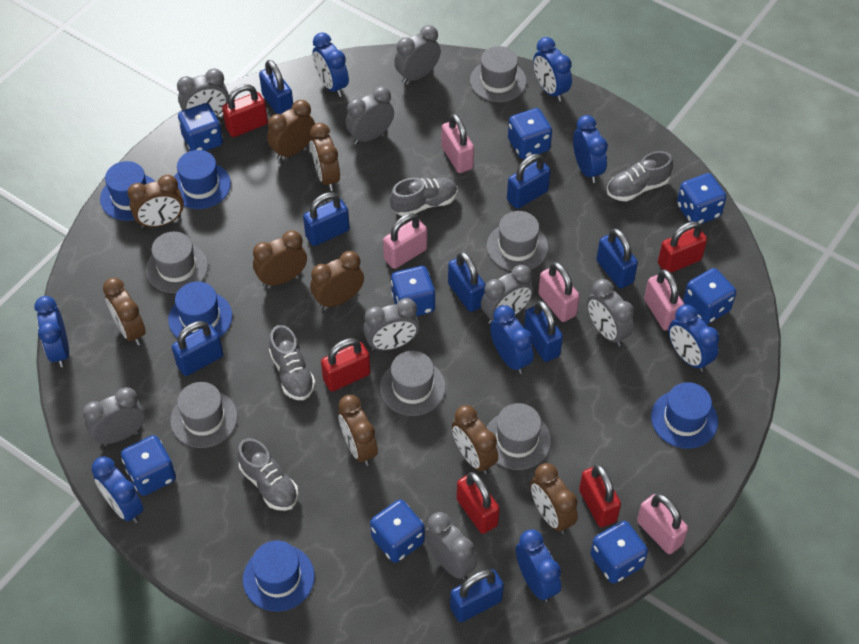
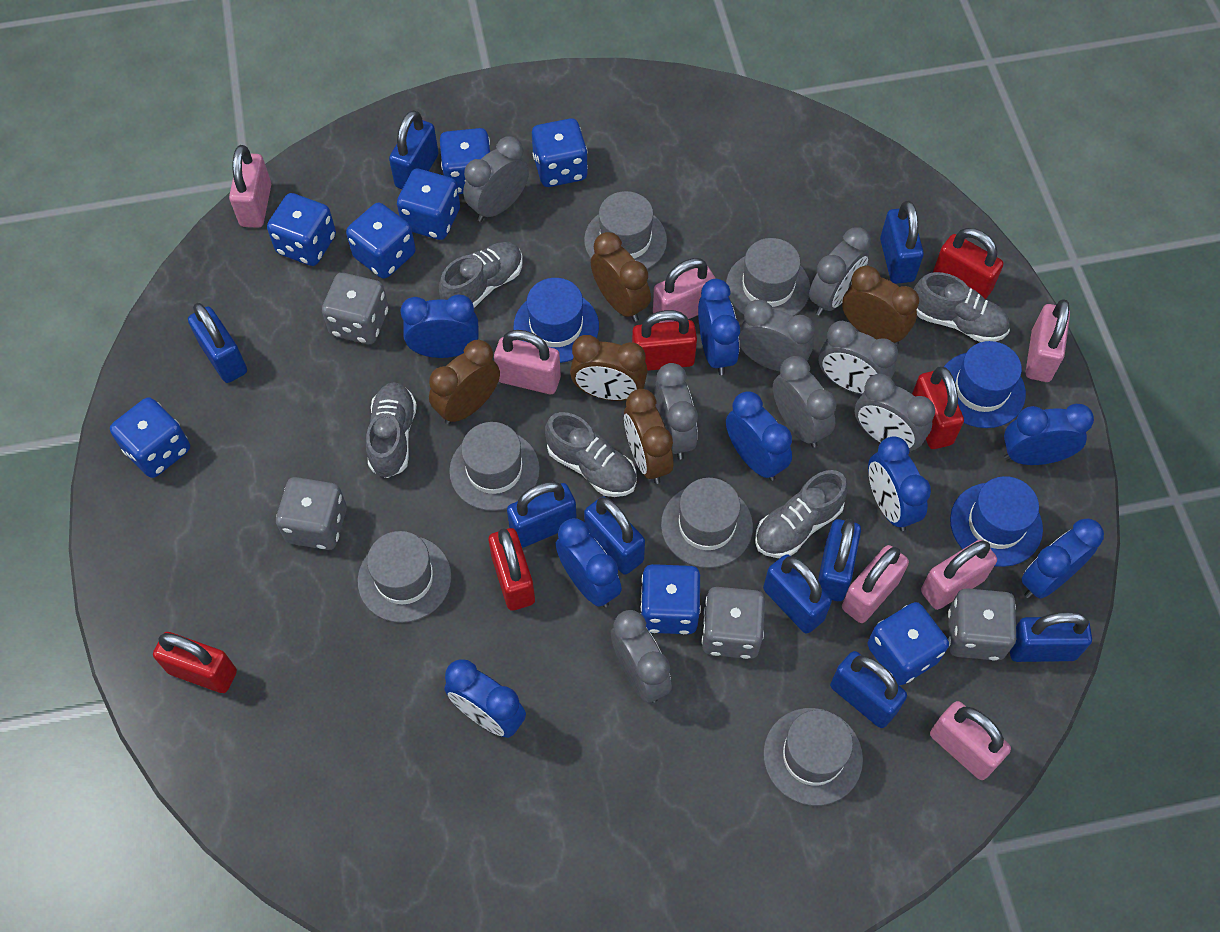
blue hat: [100,161,155,221] [168,281,232,338] [174,150,231,209] [243,541,315,611] [651,382,718,449] = 5 -> [514,278,599,363] [944,341,1026,428] [950,476,1043,567] = 3
blue padlock: [172,321,223,376] [259,60,293,114] [303,192,350,246] [448,252,485,312] [450,569,504,622] [507,154,551,209] [524,301,563,362] [596,228,638,288] = 8 -> [188,303,247,383] [389,110,439,189] [507,481,577,548] [584,496,645,575] [763,554,832,634] [818,519,861,601] [830,651,907,728] [880,201,924,284] [1010,612,1092,662] = 9
brown clock: [103,278,146,345] [127,175,184,228] [253,230,307,287] [267,100,315,160] [310,123,340,191] [310,251,364,309] [338,395,378,466] [452,405,498,474] [530,463,578,534] = 9 -> [429,340,500,425] [570,335,648,401] [591,232,651,322] [624,389,673,484] [842,266,919,345] = 5
grey dice: none = 0 -> [276,477,347,550] [322,273,389,344] [702,587,765,659] [948,588,1016,661] = 4
grey shoe: [237,438,298,511] [269,325,316,400] [390,178,457,216] [607,151,673,201] = 4 -> [366,382,417,478] [439,242,523,307] [545,412,637,497] [755,470,848,558] [914,272,1010,342] = 5
pink padlock: [383,213,427,269] [441,114,474,173] [538,262,580,322] [637,494,688,554] [644,269,684,330] = 5 -> [229,145,271,228] [494,330,561,394] [653,258,716,323] [842,545,909,623] [921,540,997,610] [930,701,1011,780] [1026,299,1070,382] = 7

